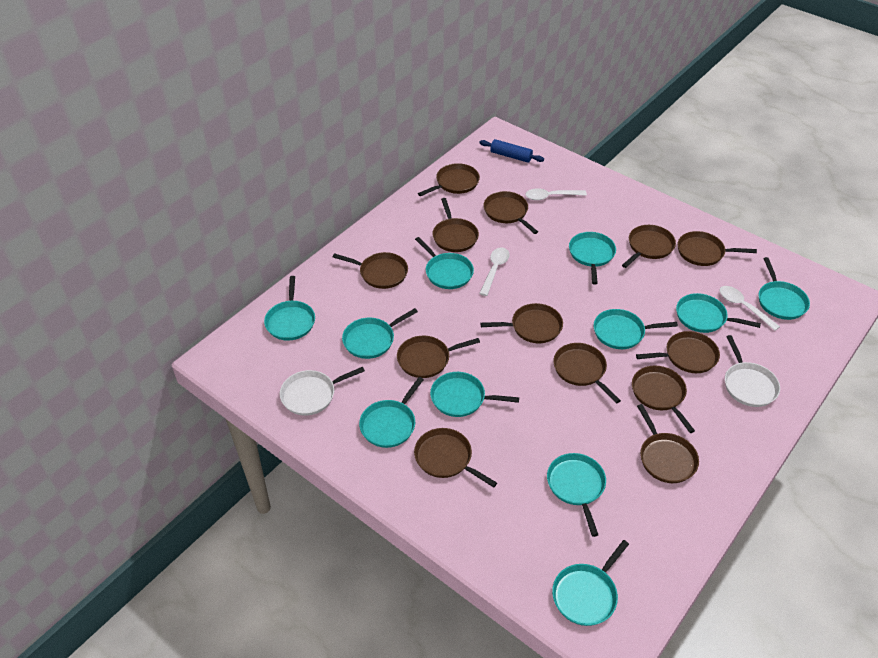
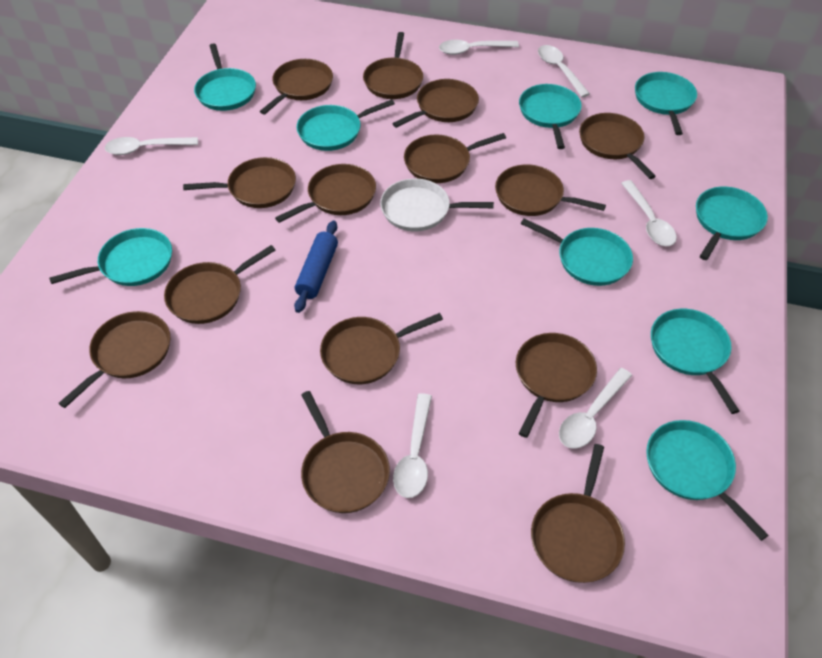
brown pan: [333,252,408,289] [397,336,480,378] [414,428,497,487] [418,163,480,196] [432,198,479,252] [481,303,563,343] [483,191,538,234] [553,343,621,404] [622,225,676,268] [632,365,695,433] [636,331,720,373] [637,404,699,483] [677,231,757,266] = 13 -> [58,311,170,408] [164,245,275,324] [183,157,296,208] [260,59,333,115] [275,164,376,223] [301,391,390,513] [320,313,443,384] [363,32,423,99] [392,79,479,128] [404,133,506,183] [495,164,606,216] [516,333,597,438] [531,444,625,583] [579,113,656,179] = 14
turquoise pan: [264,276,315,340] [342,308,418,359] [359,377,424,448] [415,237,474,289] [430,372,519,417] [547,453,606,537] [552,540,629,626] [569,232,616,284] [593,309,678,349] [676,293,761,333] [758,257,810,320] = 11 -> [49,228,172,286] [194,43,256,111] [297,99,395,151] [519,84,582,149] [521,218,633,286] [635,72,697,135] [646,420,769,541] [651,309,740,414] [696,186,768,260] = 9
white pan: [280,367,365,416] [725,335,780,407] = 2 -> [380,179,494,231] = 1
white spoon: [479,247,510,296] [525,188,587,200] [720,286,780,331] = 3 -> [105,137,198,155] [393,393,432,498] [439,40,519,55] [538,45,590,97] [559,368,632,449] [621,180,677,246] = 6

